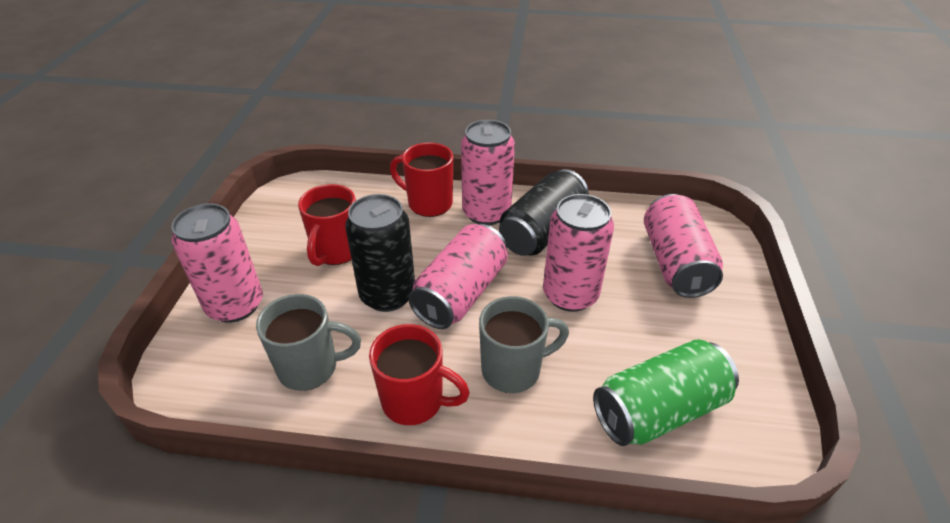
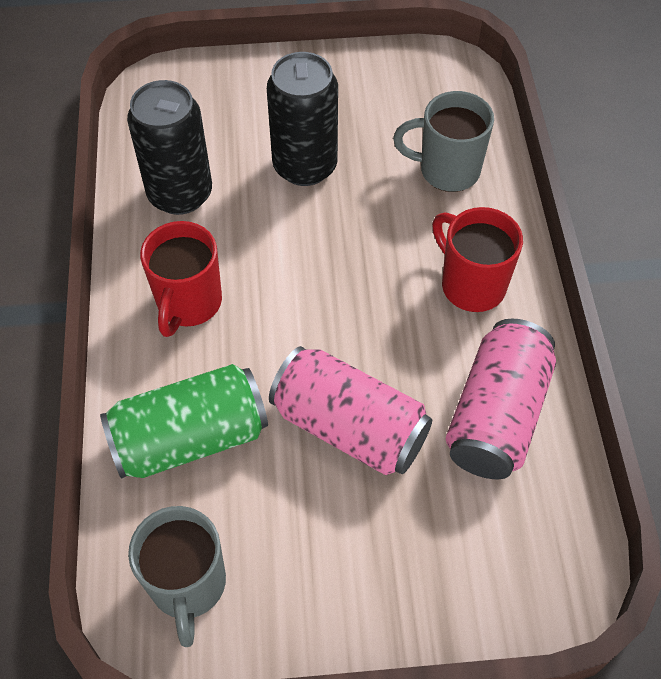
pink can: [171,203,263,323] [408,224,508,329] [461,120,515,225] [543,194,614,312] [644,194,723,298] = 5 -> [269,346,432,475] [446,318,556,479] = 2
red mug: [298,184,356,266] [369,324,470,425] [390,142,453,217] = 3 -> [140,221,222,337] [432,207,523,312] = 2

